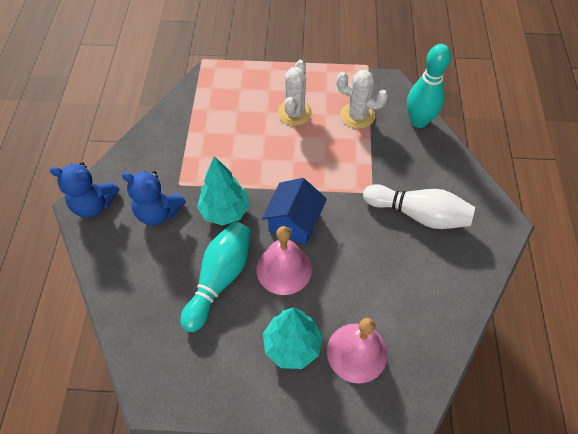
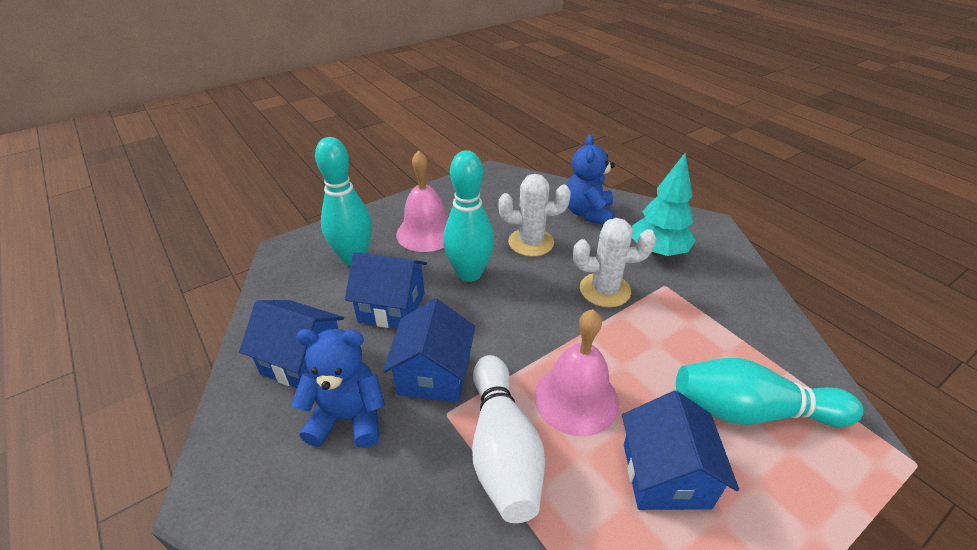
blue house: [262,178,327,245] = 1 -> [239,300,344,388] [345,252,427,328] [383,298,475,402] [622,391,739,510] = 4
turquoise bowling pin: [180,221,251,332] [407,44,451,128] = 2 -> [315,137,372,266] [443,150,494,282] [676,358,863,427] = 3
turquoise tree: [197,156,249,226] [263,307,323,369] = 2 -> [632,153,696,257] = 1

